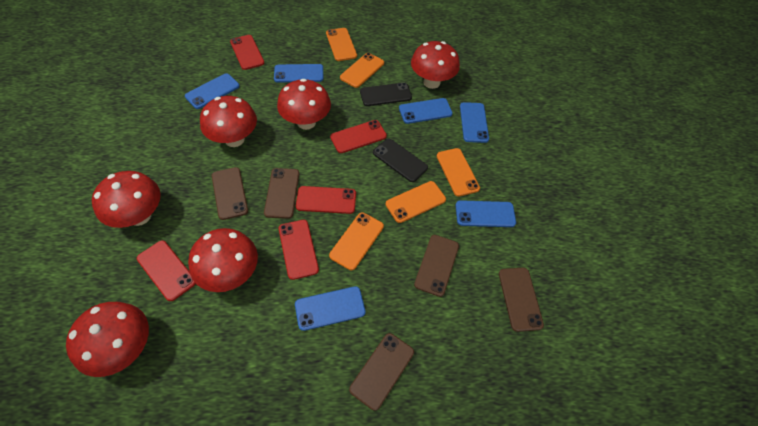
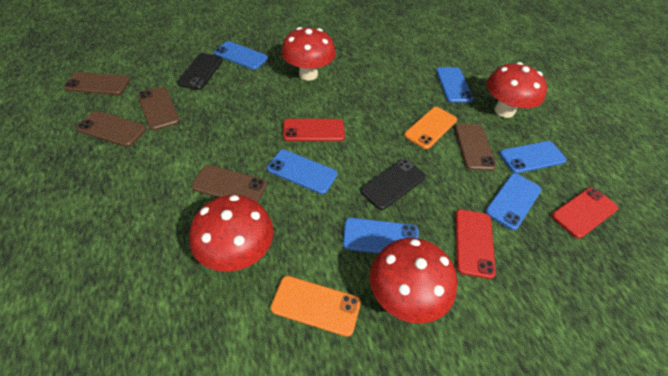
orange phone: [326,28,357,61] [329,212,384,270] [340,53,384,88] [385,181,446,223] [437,148,480,197] = 5 -> [271,276,361,337] [404,107,457,149] = 2
red mushroom: [66,302,149,377] [92,171,161,228] [188,228,258,292] [200,96,257,147] [277,79,331,130] [411,41,460,89] = 6 -> [189,195,274,272] [281,27,336,80] [370,238,457,324] [487,62,547,118] = 4
red phone: [137,240,196,301] [230,35,264,70] [279,220,319,280] [296,186,356,214] [330,120,387,153] = 5 -> [283,119,345,141] [455,209,496,279] [552,187,618,239] = 3

